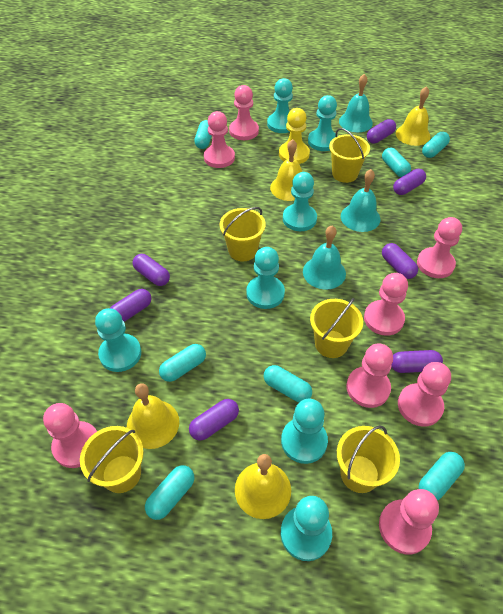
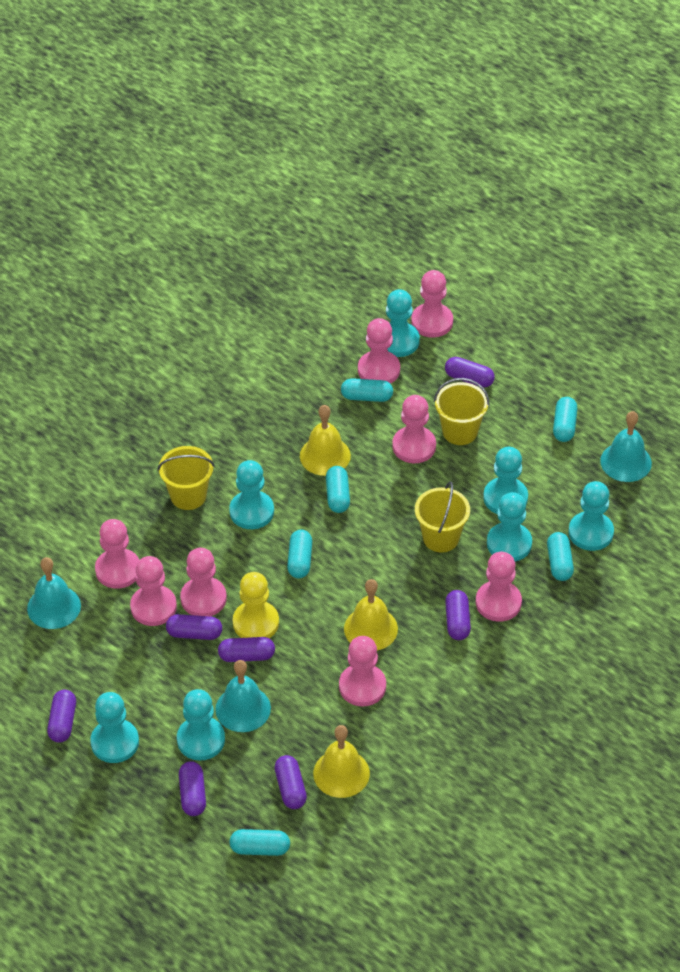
turquoise capsule: [145,465,194,520] [159,344,206,382] [194,120,212,149] [263,365,312,403] [382,147,411,177] [418,452,465,500] [422,132,450,158] = 7 -> [229,829,290,856] [287,530,312,578] [326,466,350,513] [341,378,393,402] [547,532,574,581] [553,397,577,442] = 6
yellow bell: [127,383,179,449] [235,454,291,519] [270,139,302,201] [396,86,431,146] = 4 -> [300,405,351,476] [313,725,370,798] [344,579,398,650] = 3
yellow bucket: [80,426,144,493] [220,207,266,261] [310,298,363,358] [329,128,370,183] [337,425,400,493] = 5 -> [158,446,215,510] [415,482,470,552] [434,378,490,445] = 3

